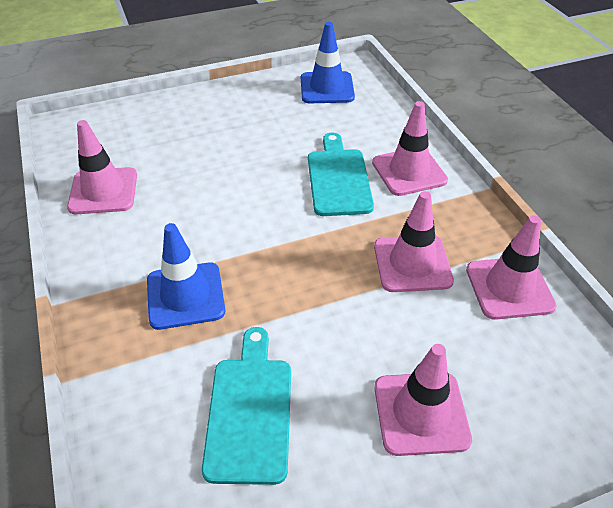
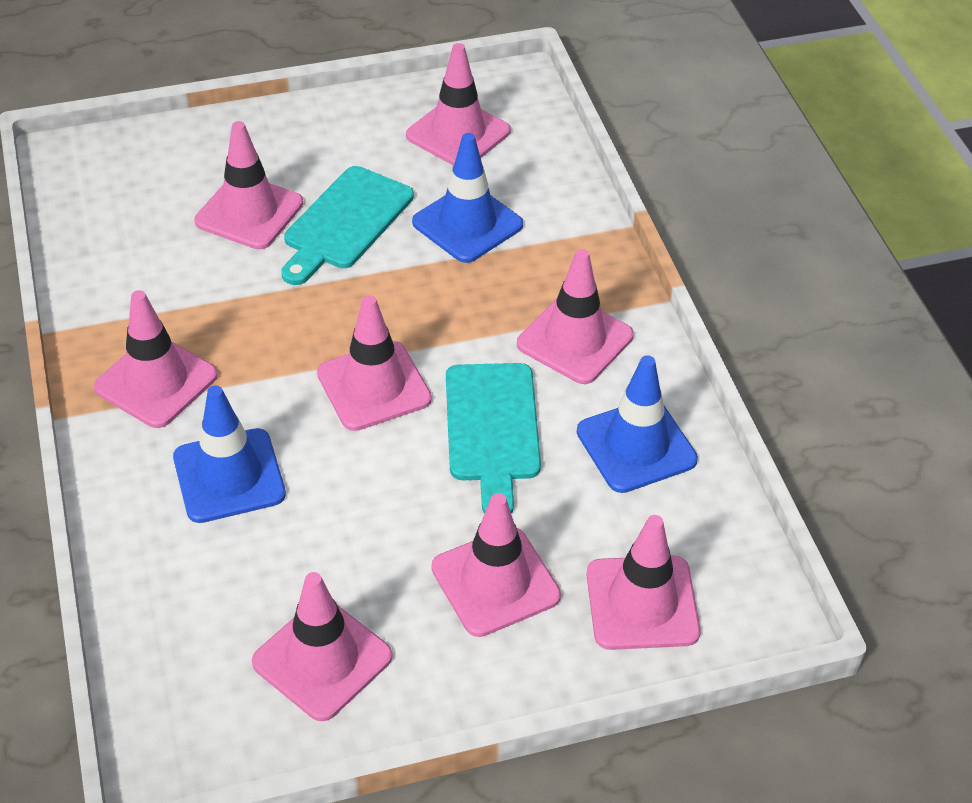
blue traffic cone: [147,223,225,330] [301,22,355,103] = 2 -> [173,385,286,523] [412,133,523,263] [577,355,698,493] = 3
pink traffic cone: [67,120,137,214] [372,101,448,196] [374,191,454,292] [374,344,472,456] [466,215,557,320] = 5 -> [94,290,218,428] [194,121,303,249] [252,572,392,721] [317,295,432,431] [406,43,511,165] [431,493,561,637] [517,249,634,384] [586,515,701,650] = 8

